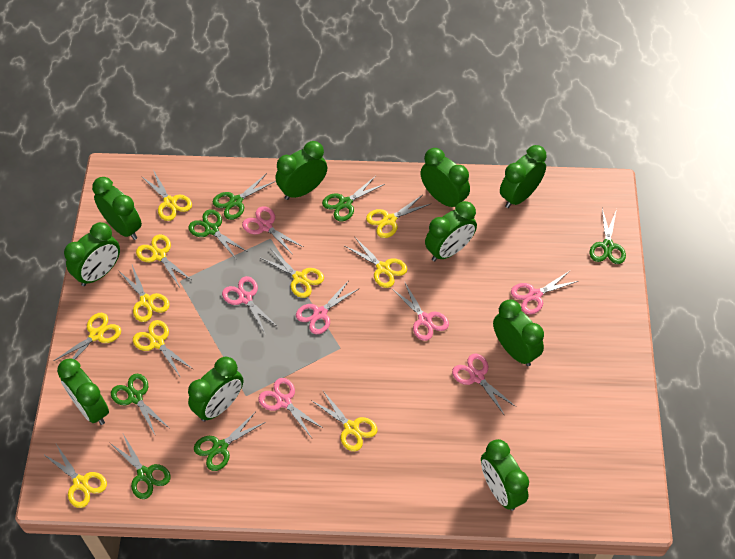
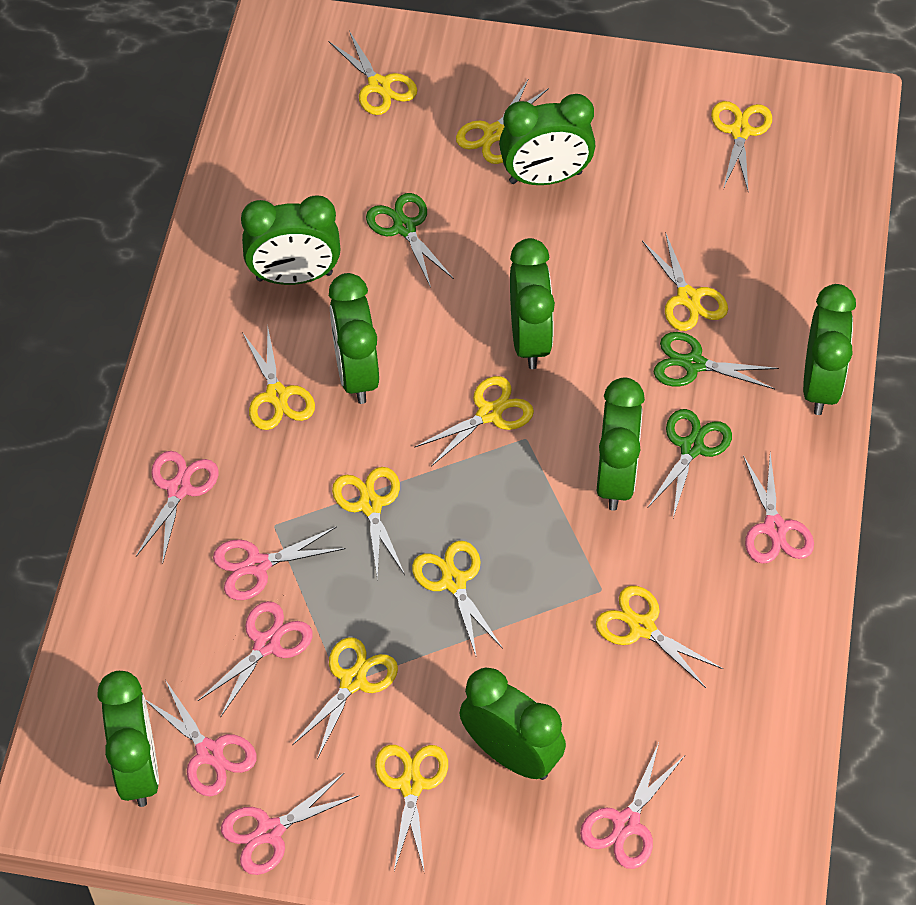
green clock: [57,358,109,425] [64,222,120,286] [92,177,142,240] [188,357,243,422] [275,141,327,200] [420,148,470,207] [425,201,477,262] [481,439,529,511] [493,299,544,366] [500,145,547,208] = 10 -> [98,671,159,807] [241,196,340,285] [329,273,379,404] [460,668,566,780] [499,94,595,185] [510,238,555,369] [597,378,645,511] [803,284,856,415] = 8
green scissors: [110,432,171,499] [111,374,169,435] [188,209,248,260] [194,413,265,471] [213,173,276,220] [322,176,385,221] [590,209,626,264] = 7 -> [366,193,454,288] [648,409,732,518] [654,332,779,389] = 3
yellow scissors: [43,444,107,508] [54,312,121,361] [119,265,170,322] [133,320,193,378] [136,234,193,287] [141,170,192,221] [261,248,324,298] [311,391,378,451] [345,236,407,288] [366,195,430,238] = 10 -> [242,329,315,430] [292,637,398,759] [329,31,417,115] [332,467,405,581] [375,745,448,871] [412,541,503,658] [414,376,534,466] [456,78,549,164] [596,586,723,688] [642,232,728,331] [711,101,772,190] = 11

